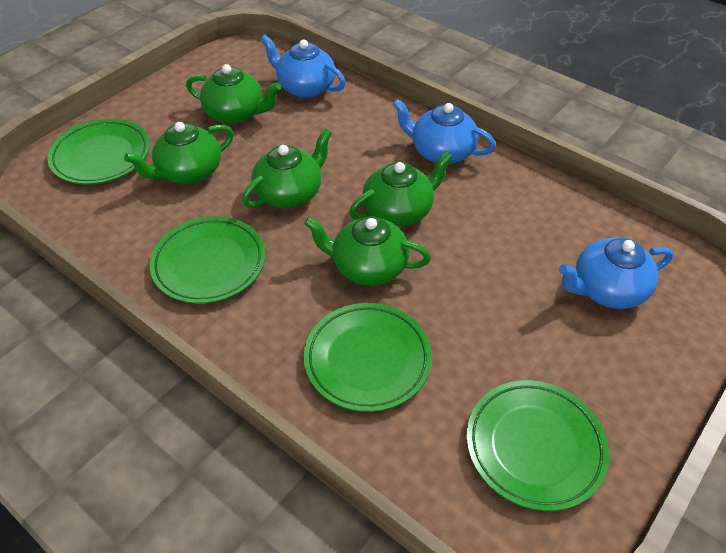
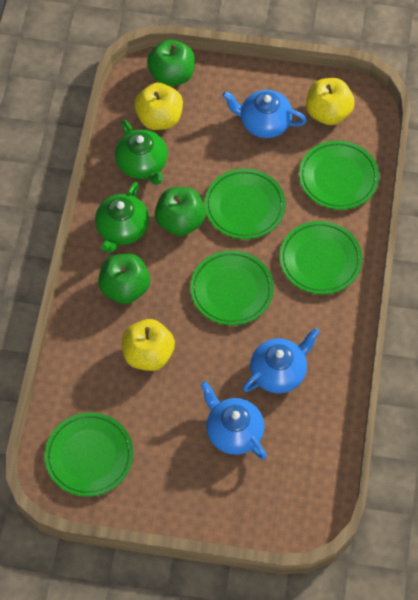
green apple: none = 0 -> [98,254,150,304] [147,39,195,86] [155,187,206,236] = 3
green plate: [48,119,150,185] [150,216,266,304] [304,303,432,412] [466,380,609,511] = 4 -> [45,412,133,497] [190,250,274,325] [205,169,286,239] [280,221,362,294] [299,140,379,210] = 5
green teapot: [124,122,234,184] [186,64,281,124] [242,129,332,208] [304,216,431,286] [349,151,453,227] = 5 -> [95,182,149,253] [115,120,168,185] = 2
yellow apple: none = 0 -> [122,319,175,371] [134,83,183,130] [306,78,355,125] = 3

